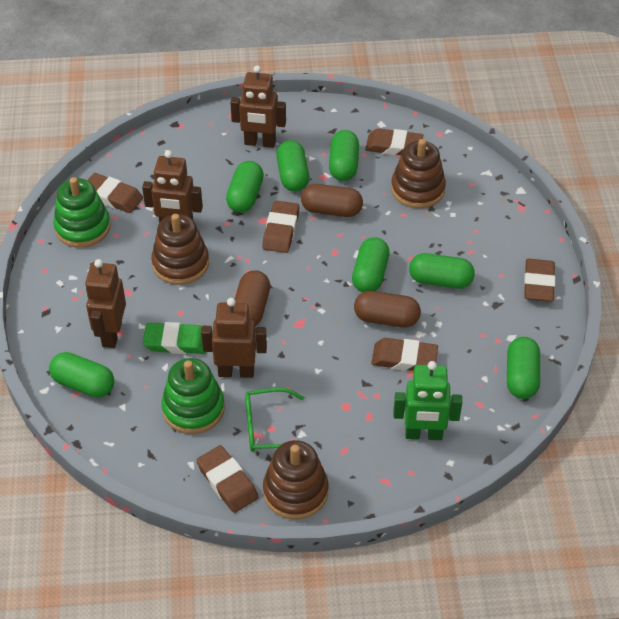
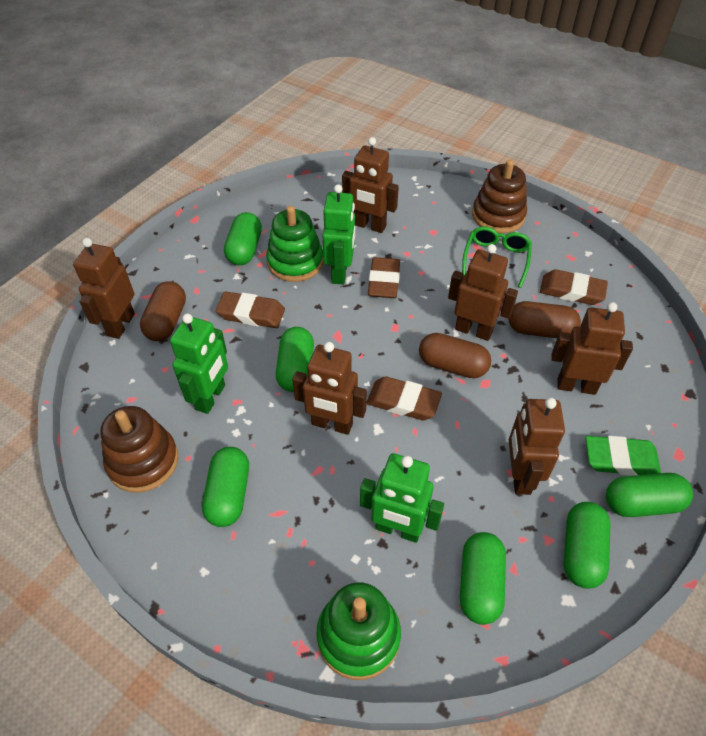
brown eraser: [88,173,143,213] [196,445,259,513] [262,201,300,253] [365,128,423,155] [371,338,438,371] [524,259,555,302] = 6 -> [216,291,285,328] [366,376,442,420] [368,257,400,298] [540,269,608,305] = 4
brown robot: [85,259,126,348] [142,150,203,223] [201,298,267,378] [230,65,286,148] = 4 -> [73,238,135,339] [292,342,367,435] [342,137,399,233] [448,244,518,341] [509,398,565,495] [552,302,633,395] = 6
brown stacking toy: [151,214,209,285] [263,440,329,519] [391,139,446,208] = 3 -> [100,406,178,493] [472,160,527,233] = 2
green capsule: [49,352,114,398] [226,161,264,213] [276,140,309,192] [329,130,359,181] [352,237,390,292] [409,253,475,289] [507,337,540,399] = 7 -> [202,447,249,527] [224,212,262,265] [276,327,314,392] [460,532,506,625] [564,502,610,589] [606,473,693,517] = 6
green robot: [393,361,462,440] = 1 -> [170,313,228,414] [322,184,355,284] [360,453,444,543] = 3

